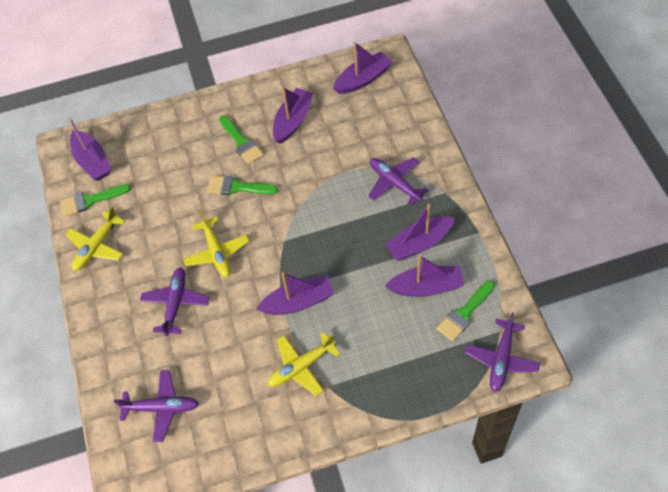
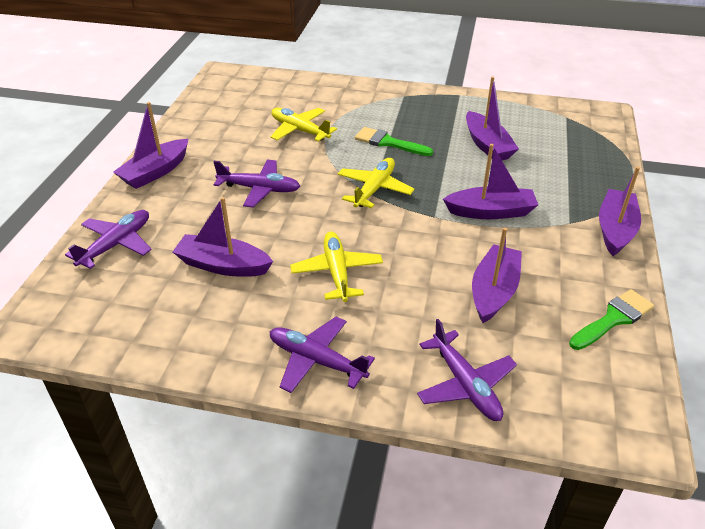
green brush: [60,184,131,216] [207,176,278,195] [219,115,264,164] [437,280,495,341] = 4 -> [355,127,433,156] [569,289,654,350] = 2

